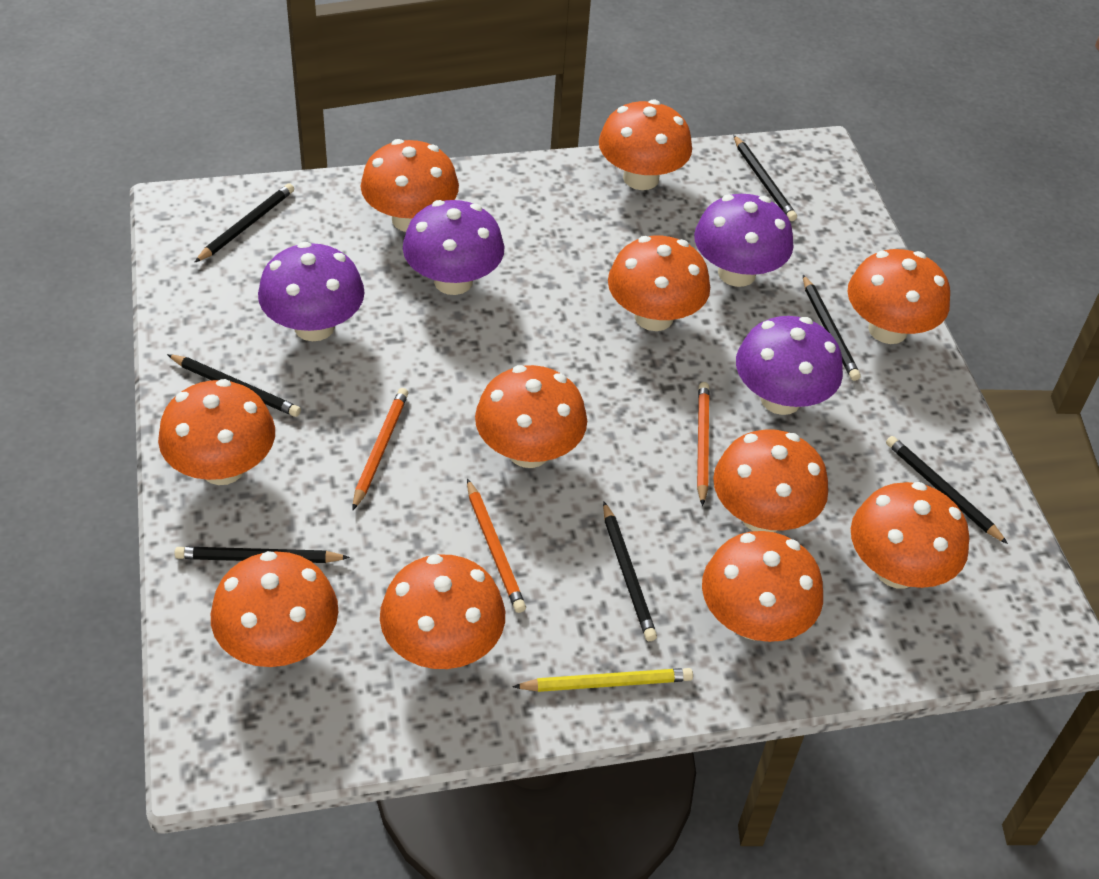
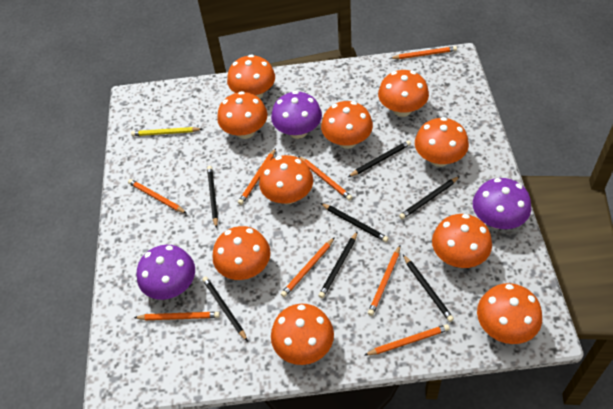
orange mushroom: [158,379,275,485] [211,551,338,667] [361,139,459,232] [380,554,505,669] [475,365,587,468] [599,100,692,190] [608,236,710,331] [702,531,823,642] [713,429,828,532] [847,249,950,344] [851,482,969,589] = 11 -> [212,226,270,280] [217,91,268,139] [227,54,275,99] [259,155,313,204] [271,304,334,365] [321,101,373,149] [378,70,429,117] [415,117,469,167] [432,214,492,268] [477,283,542,344] = 10
orange pencil: [353,388,409,510] [467,479,526,613] [697,382,710,506] = 3 -> [128,179,186,213] [134,312,220,320] [238,148,276,205] [281,237,335,297] [298,156,352,200] [365,324,450,355] [368,245,400,316] [390,46,457,59] = 8
purple mushroom: [258,242,365,341] [403,200,504,295] [694,194,794,287] [736,316,843,415] = 4 -> [137,245,195,300] [271,91,322,139] [473,178,531,229] = 3

